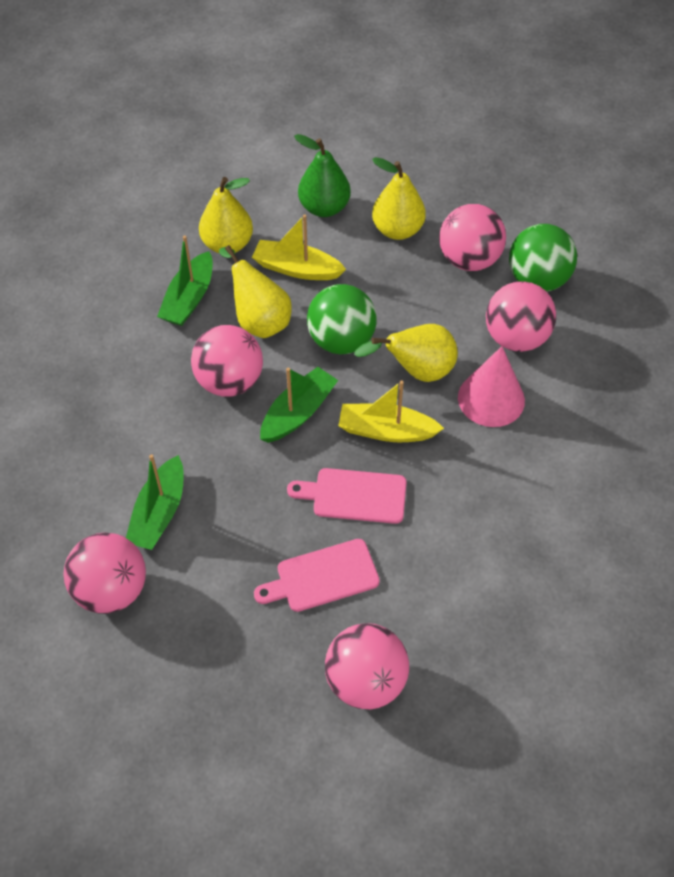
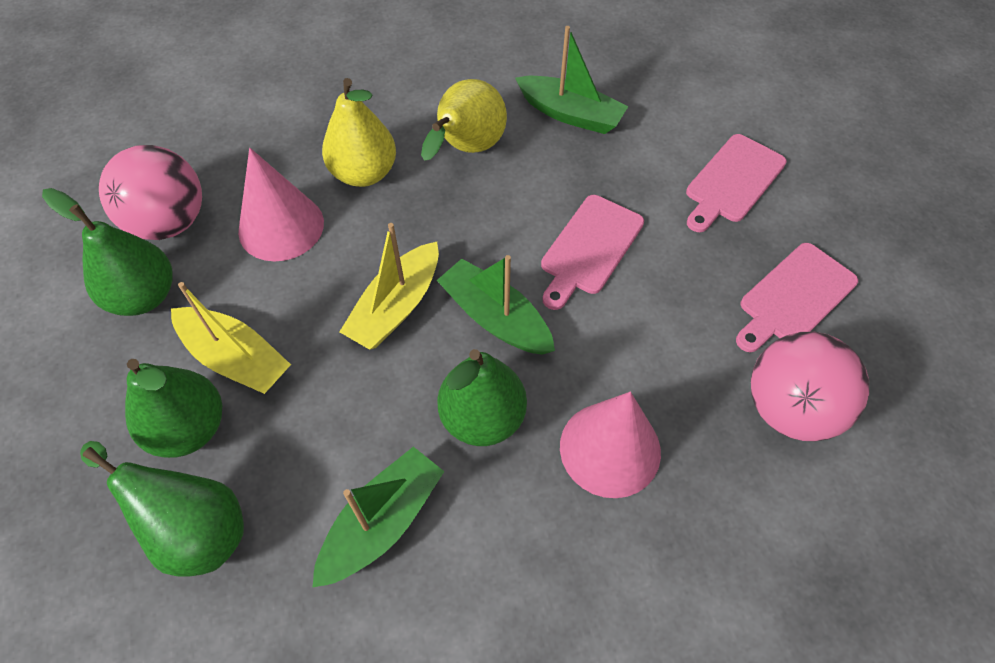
green ball: [307,284,377,354] [509,224,577,292] = 2 -> none = 0
green pear: [294,134,351,217] = 1 -> [42,188,173,316] [80,441,244,576] [125,359,222,458] [437,349,527,446] = 4
pink ball: [63,532,146,614] [191,325,263,396] [325,623,409,709] [439,204,506,271] [486,281,556,352] = 5 -> [99,145,202,240] [751,332,870,441] = 2
pink cone: [458,346,525,427] = 1 -> [238,148,324,262] [560,392,661,498] = 2
pink cutting board: [254,539,380,612] [287,468,407,524] = 2 -> [541,195,644,310] [686,134,787,232] [736,243,858,352] = 3
yellow pear: [199,177,253,253] [219,245,292,338] [354,324,458,382] [372,157,426,240] = 4 -> [322,78,396,187] [421,79,507,161] = 2

